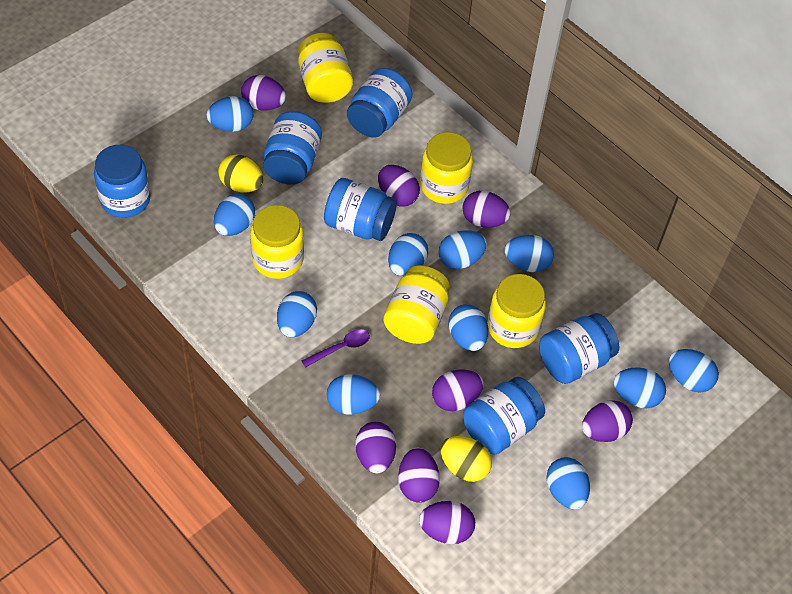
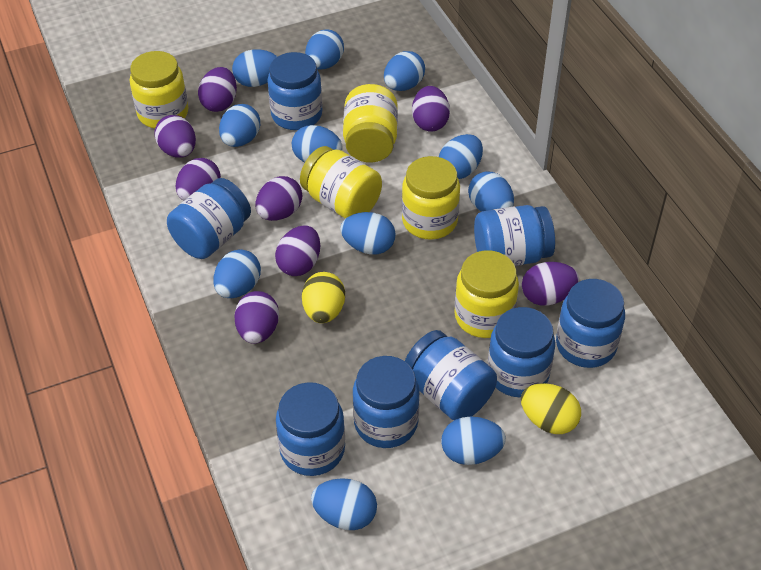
blue jar: [94,145,151,218] [263,111,322,185] [324,178,397,241] [347,68,412,137] [463,377,545,455] [539,313,619,384] = 6 -> [167,178,251,259] [267,52,322,130] [276,382,345,476] [353,356,420,448] [405,330,497,420] [474,205,555,266] [488,307,555,397] [556,279,625,368] = 8
purple spoon: [302,329,370,368] = 1 -> none = 0

